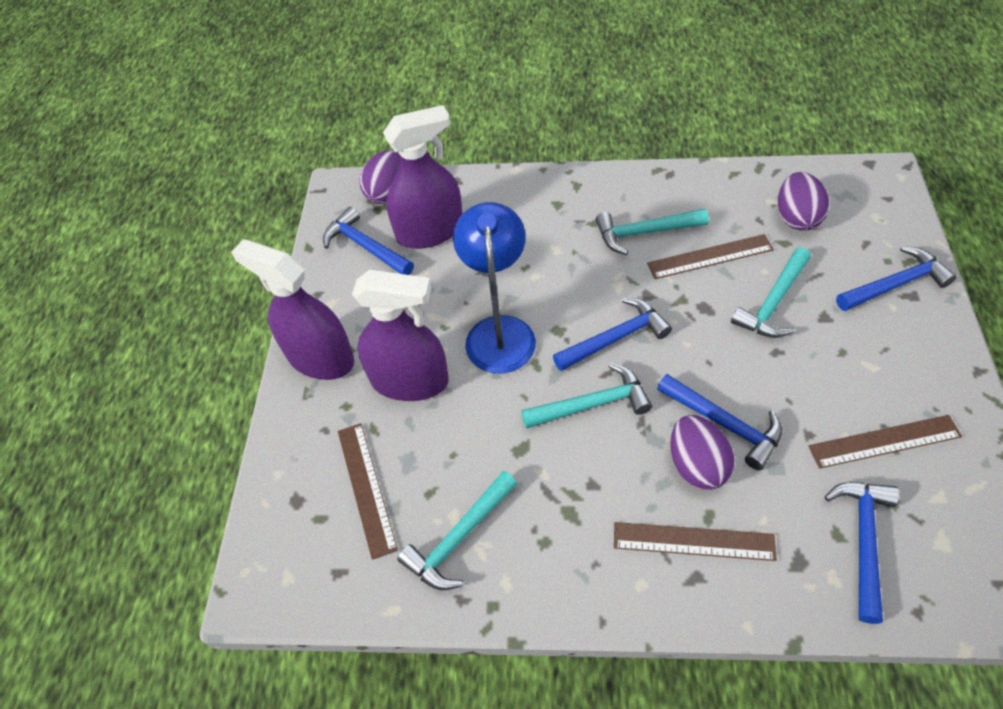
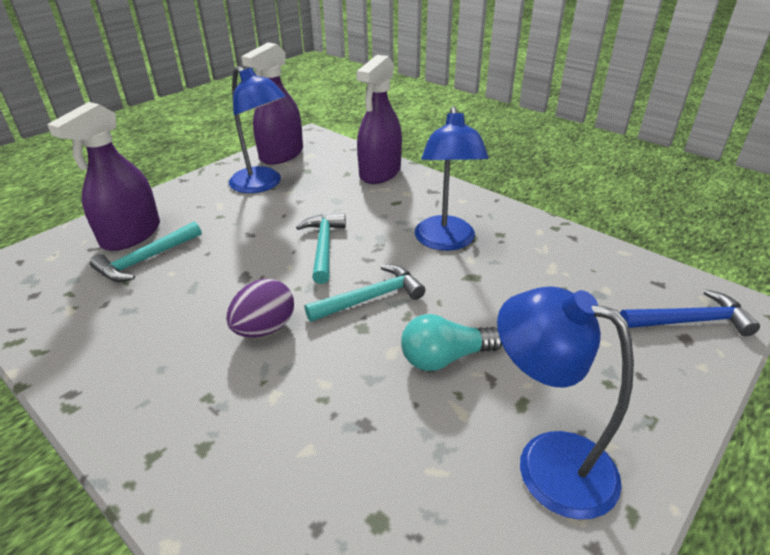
blue hammer: [323,206,414,275] [553,298,672,371] [657,374,782,470] [825,482,899,624] [836,246,957,311] = 5 -> [620,290,760,336] = 1
blue lamp: [453,202,536,374] = 1 -> [229,66,286,193] [415,106,489,251] [497,286,634,520] = 3
brown ruler: [338,423,398,560] [614,522,777,561] [647,234,774,279] [809,415,962,469] = 4 -> none = 0
purple egg: [360,150,401,204] [670,415,735,490] [778,172,829,231] = 3 -> [226,279,294,337] = 1
turquoise hammer: [397,471,517,590] [521,363,652,429] [595,209,709,255] [731,247,811,338] = 4 -> [90,222,202,282] [296,213,346,284] [305,265,425,322] = 3
turquoise light bulb: none = 0 -> [401,314,502,371] = 1

